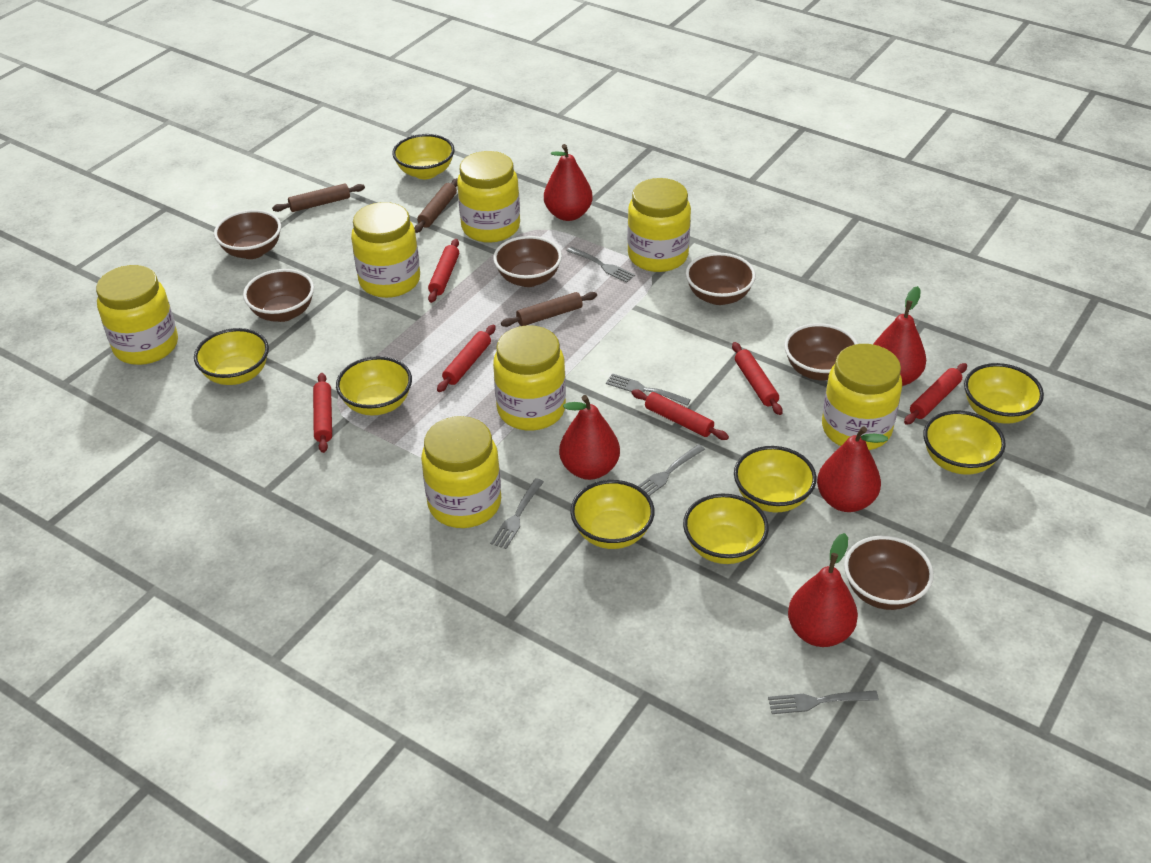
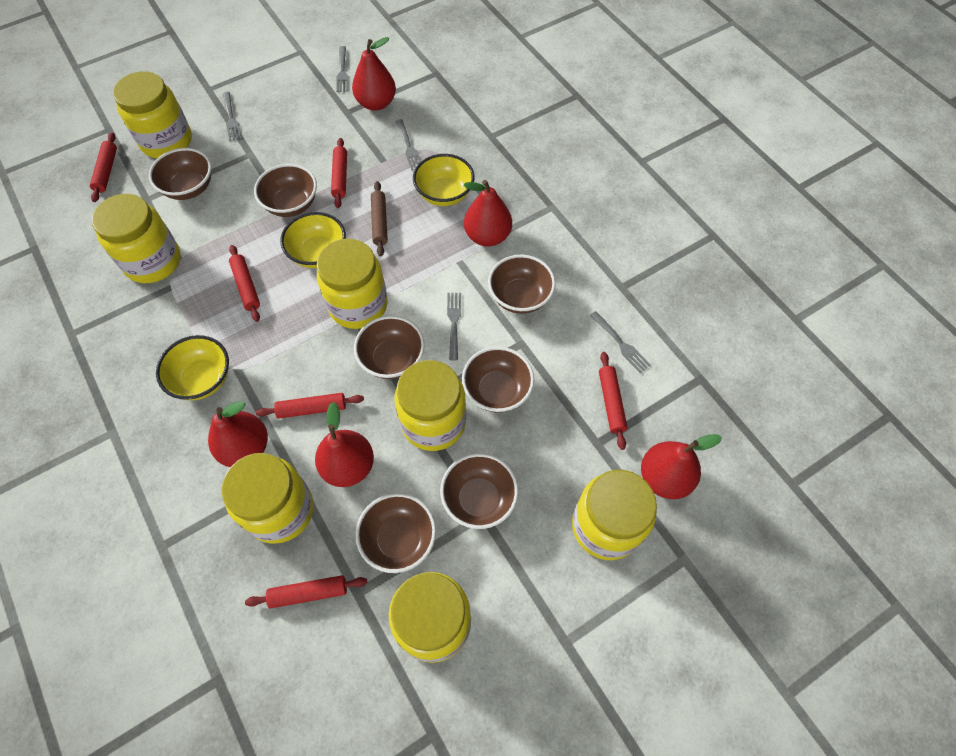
brown bowl: [214,210,281,259] [243,269,314,322] [493,236,562,287] [686,253,756,305] [784,323,858,380] [844,536,934,610] = 6 -> [149,148,212,200] [254,164,317,217] [354,316,425,379] [355,493,436,573] [440,453,518,529] [462,347,534,413] [488,255,556,314] = 7
brown rolling pin: [272,184,365,212] [414,178,458,233] [501,292,597,327] = 3 -> [371,181,388,257] = 1
yellow bowl: [194,328,269,385] [336,356,412,415] [392,134,455,179] [570,480,655,549] [683,494,769,564] [734,446,817,512] [923,411,1006,475] [964,363,1044,424] = 8 -> [156,335,229,400] [280,212,346,268] [413,154,475,206] = 3

